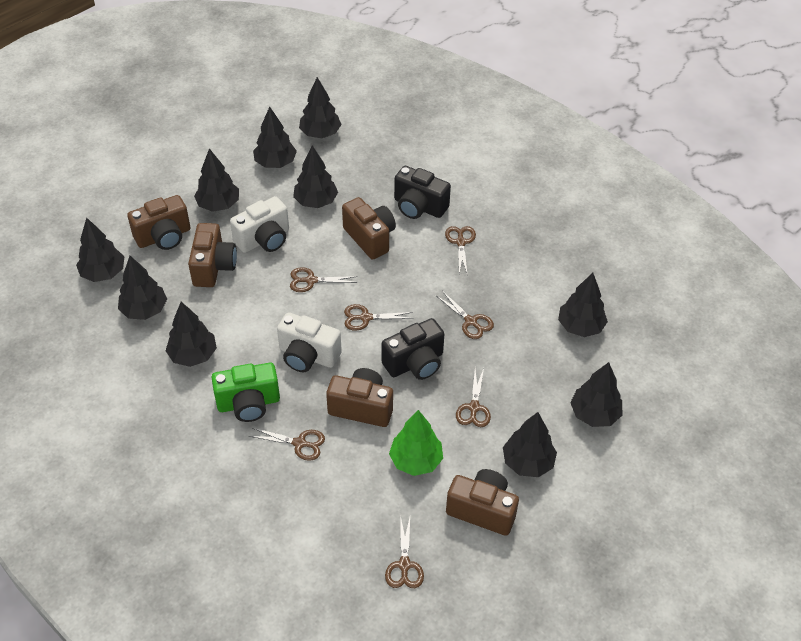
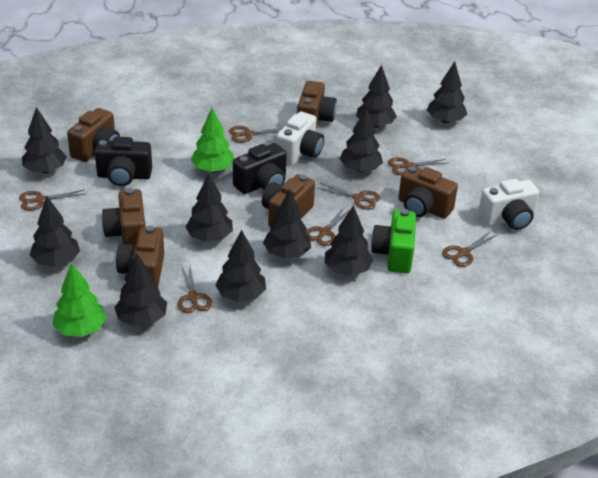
brown camera: [127,195,191,250] [188,223,237,287] [326,368,393,427] [342,197,396,259] [446,469,519,536] = 5 -> [67,108,120,162] [102,188,145,245] [116,225,164,286] [262,174,315,227] [297,81,337,129] [398,166,458,219] = 6
green tree: [389,410,443,476] = 1 -> [52,263,107,337] [191,108,234,173] = 2

